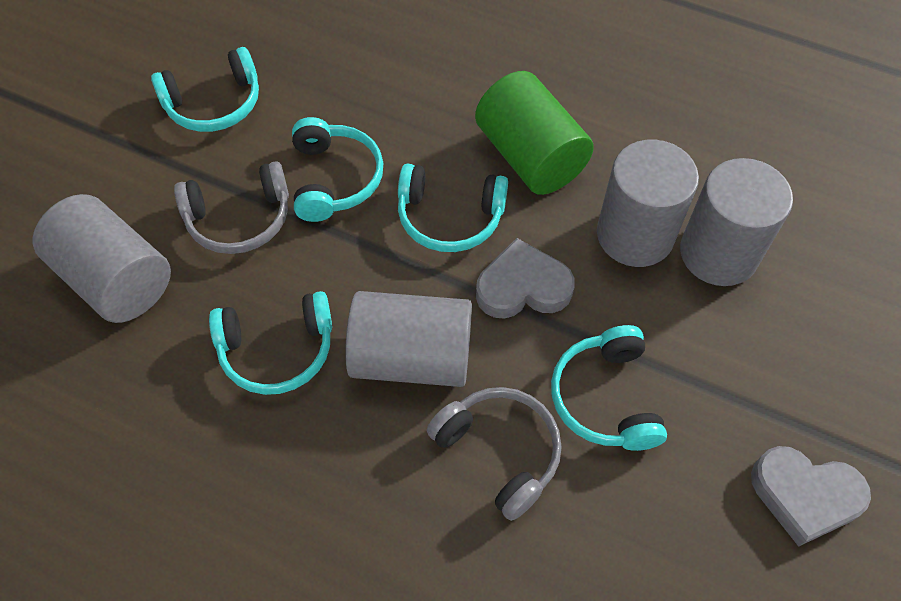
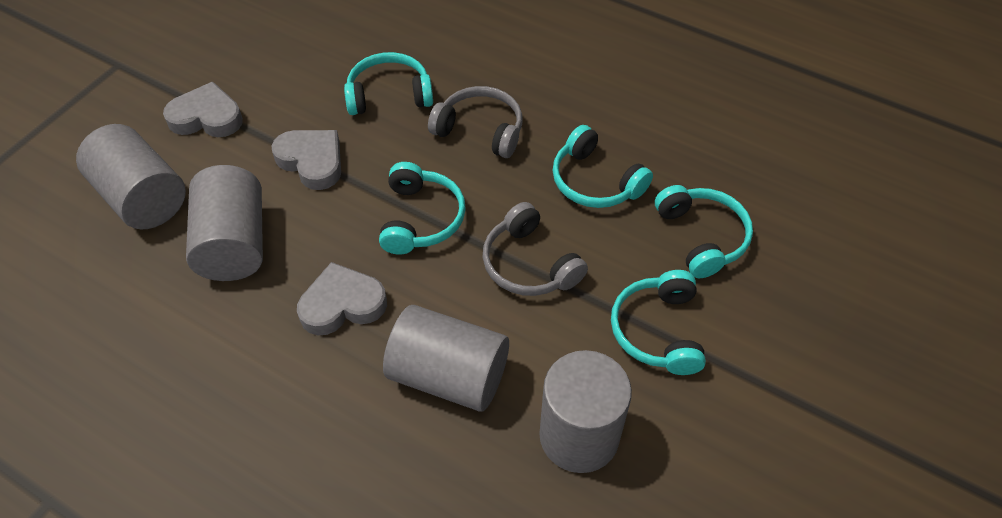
green cylinder: [475,71,594,195] = 1 -> none = 0
grey heart: [476,238,575,319] [751,446,871,547] = 2 -> [163,82,243,137] [271,130,341,190] [297,262,387,335] = 3

